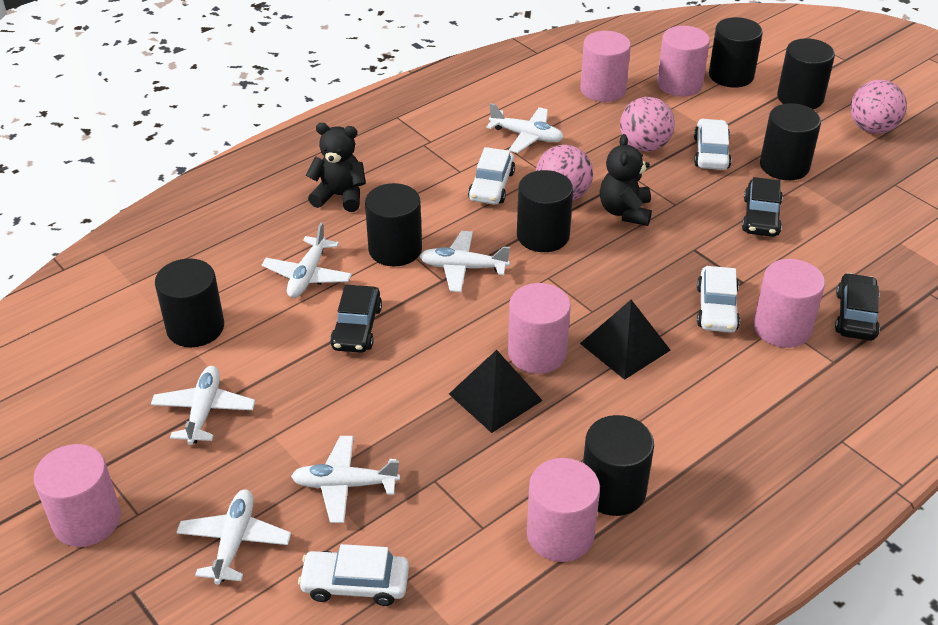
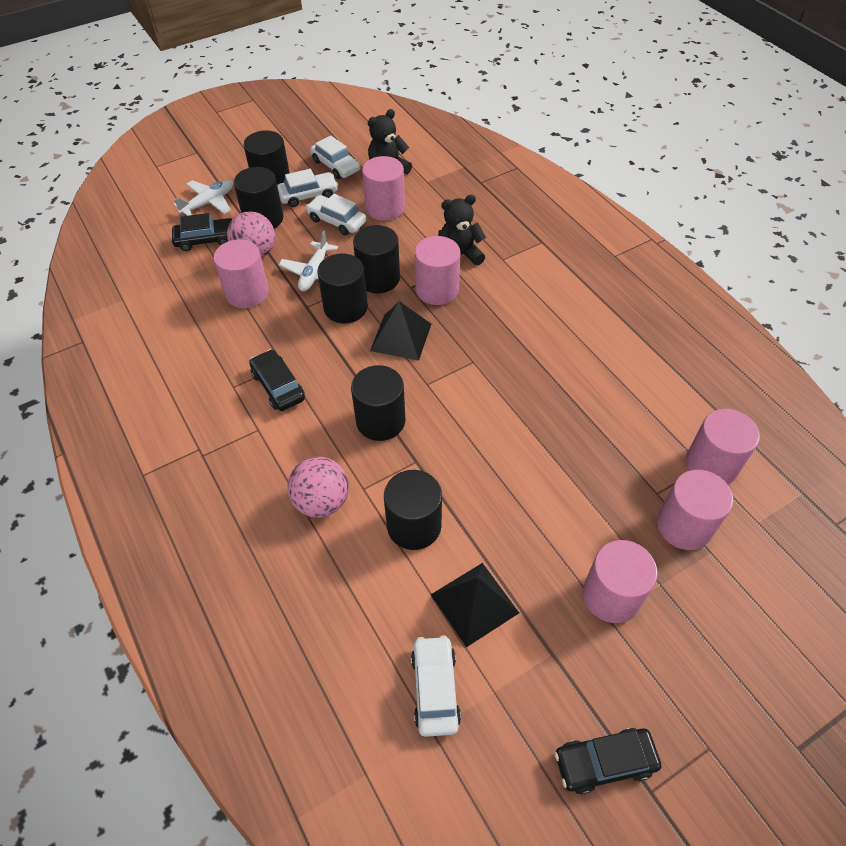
black cylinder: [155,258,224,347] [365,183,422,266] [517,170,573,252] [583,415,654,516] [709,17,763,88] [760,103,821,180] [777,38,835,109] = 7 -> [234,167,283,228] [244,130,290,185] [317,253,368,323] [351,365,405,441] [353,225,400,293] [384,470,442,550] = 6
pink ball: [536,145,593,201] [620,97,675,152] [850,80,907,134] = 3 -> [227,211,275,258] [288,457,349,518] = 2
white plane: [151,366,255,445] [176,489,291,585] [262,223,352,298] [291,436,400,523] [420,231,510,292] [486,103,564,153] = 6 -> [173,180,233,216] [279,230,338,292] = 2

